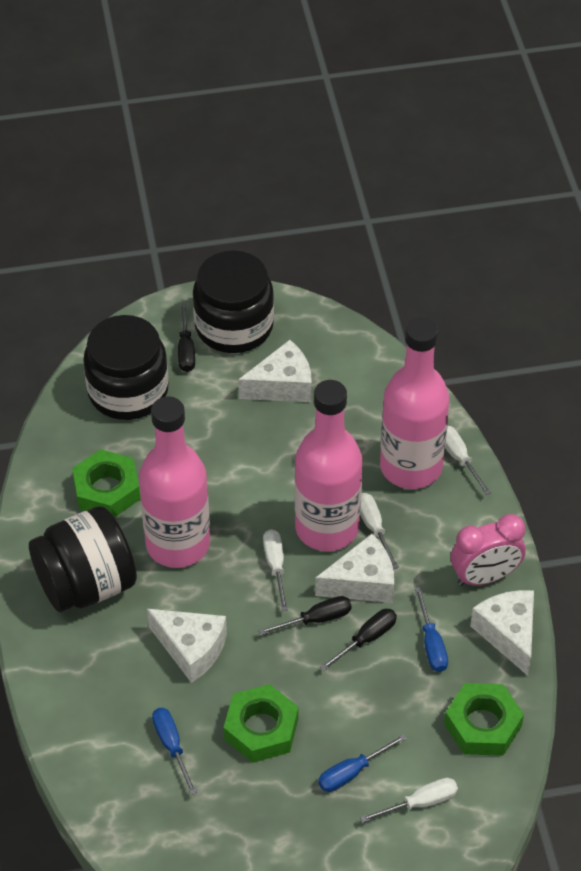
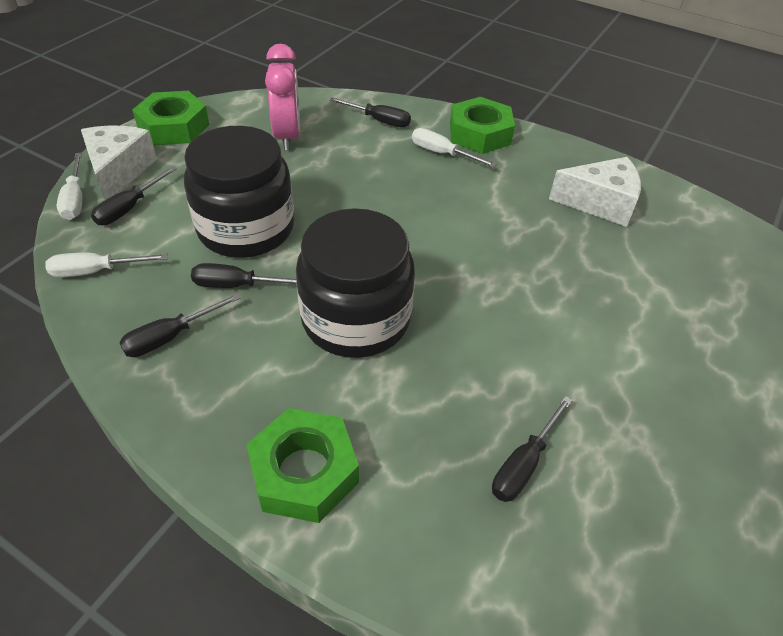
black jar: [29,506,137,612] [83,315,168,420] [193,250,274,353] = 3 -> [184,126,294,258] [296,208,415,358] = 2
black screwdriver: [178,302,195,372] [259,596,352,635] [320,609,397,671] = 3 -> [91,166,177,225] [119,294,241,357] [191,263,297,288] [329,97,411,127] [492,396,573,502] = 5
blue screwdriver: [152,708,197,795] [318,734,407,792] [415,587,448,672] = 3 -> none = 0
pink bottle: [139,396,210,568] [295,380,362,551] [380,317,449,489] = 3 -> none = 0
white cheese: [147,609,227,683] [239,340,312,402] [315,534,394,603] [470,590,534,676] = 4 -> [81,126,157,200] [549,157,641,227] = 2
white screwdriver: [263,529,288,611] [360,493,399,570] [360,778,458,823] [445,425,491,495] = 4 -> [45,252,168,278] [57,153,83,220] [412,128,497,167] = 3

